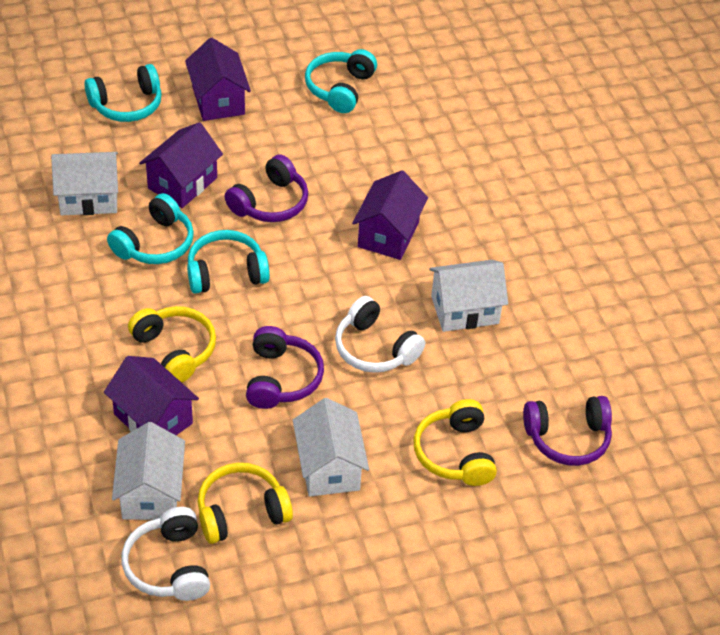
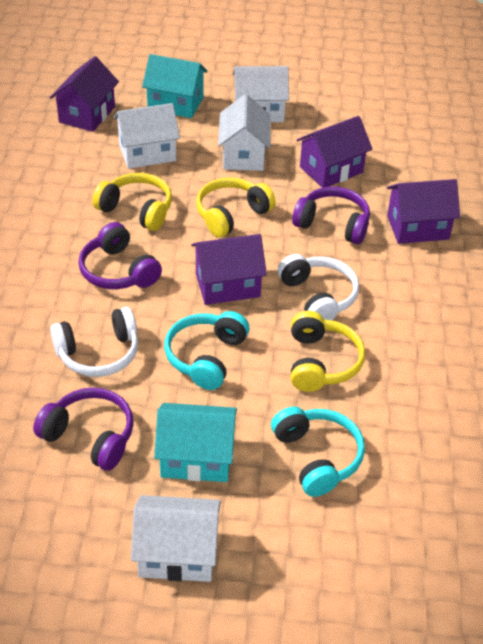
turquoise headphones: [84,64,162,122] [107,193,194,264] [187,230,270,294] [305,49,377,113] = 4 -> [164,311,249,390] [271,407,365,497] = 2
turquoise house: none = 0 -> [142,54,208,118] [154,403,237,482] = 2

